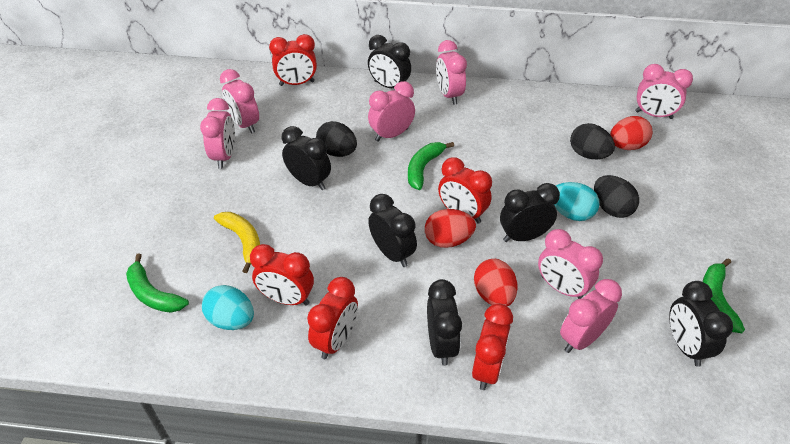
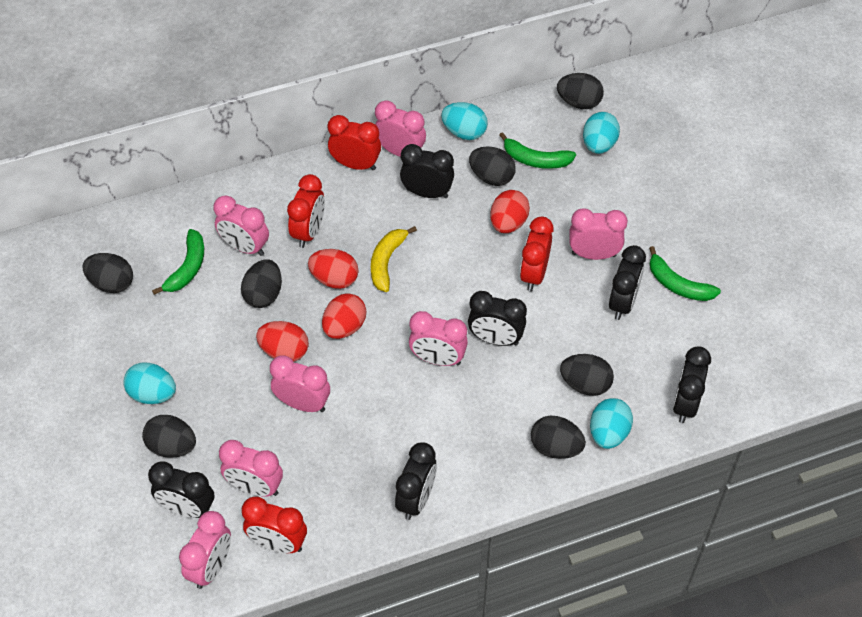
black egg: [316,121,357,157] [570,123,615,159] [594,175,639,218] = 3 -> [83,253,133,293] [142,415,196,458] [241,259,282,308] [469,146,516,186] [531,416,586,459] [557,73,604,109] [560,354,614,396] = 7
red clock: [250,244,314,306] [269,34,317,86] [307,277,358,359] [438,157,492,224] [472,303,513,390] = 5 -> [242,497,307,553] [287,174,325,248] [328,115,381,170] [520,216,553,291] = 4
red egg: [425,209,476,248] [474,259,518,306] [610,116,652,150] = 3 -> [256,321,309,362] [308,249,359,289] [322,293,366,339] [490,190,530,233] = 4
turquoise egg: [202,285,254,330] [554,182,600,221] = 2 -> [123,363,176,404] [441,102,488,140] [583,112,620,154] [590,398,633,449] = 4

